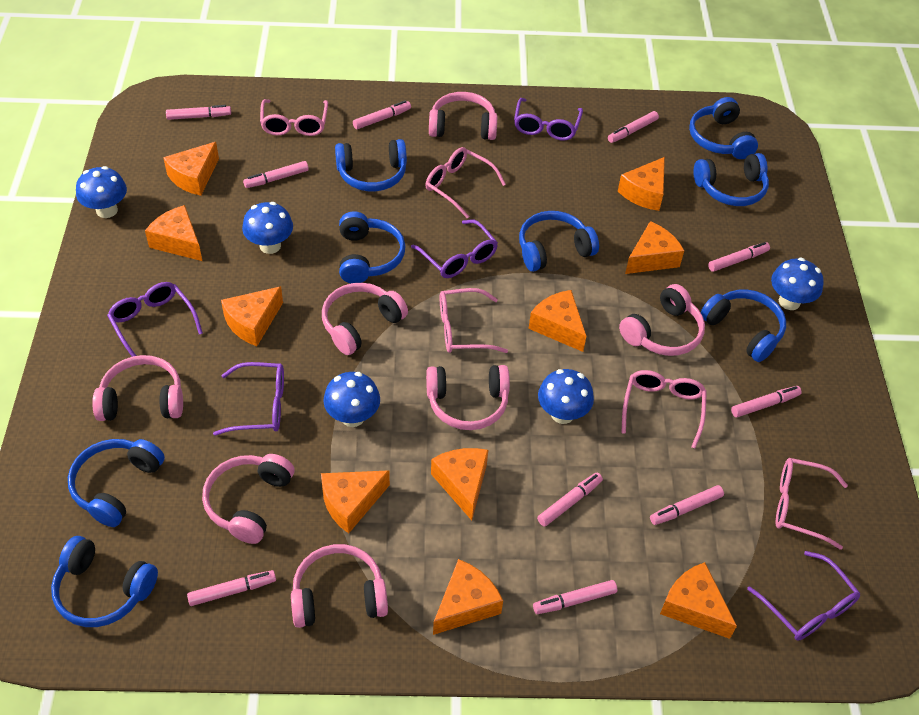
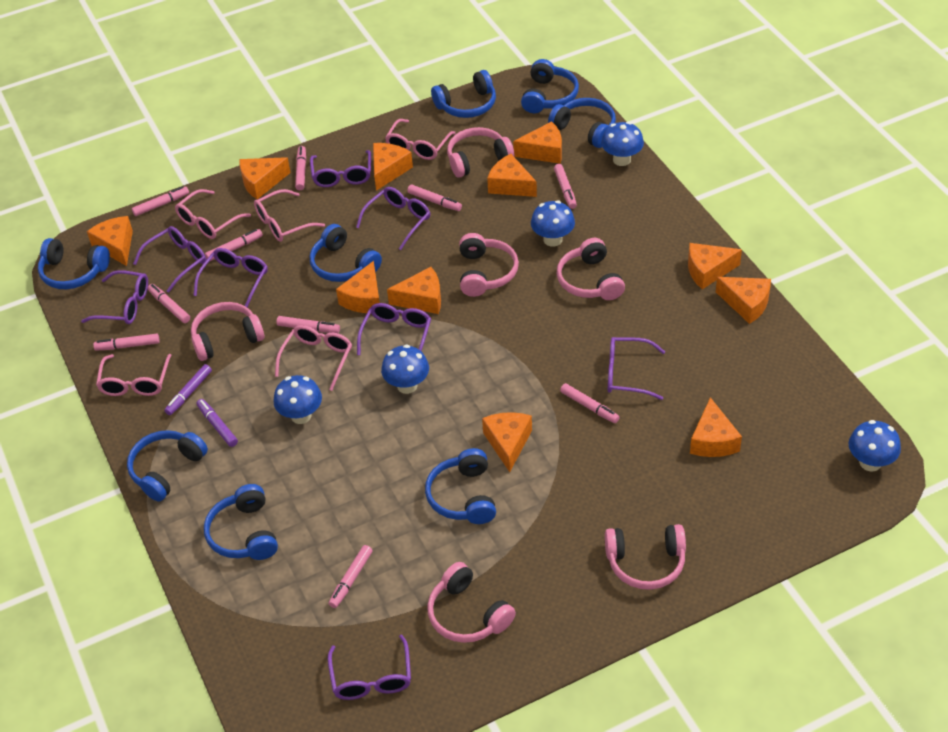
orange cheese: [145,205,202,261] [163,142,219,196] [221,286,283,346] [321,470,390,534] [431,448,488,520] [433,559,503,635] [529,290,586,352] [618,157,665,211] [625,221,684,274] [660,562,737,639] = 10 -> [87,216,133,266] [240,157,291,199] [336,261,380,313] [373,143,413,191] [387,267,441,314] [482,412,532,472] [487,154,537,197] [513,121,562,164] [688,243,742,289] [690,397,742,457] [716,277,771,324] = 11
pink headphones: [92,355,183,421] [202,454,294,544] [291,544,388,628] [322,283,408,355] [426,365,510,430] [429,92,497,140] [619,284,705,356] = 7 -> [191,302,264,361] [427,562,516,643] [447,127,514,178] [459,233,519,297] [556,238,625,300] [605,524,686,590] = 6
purple glasses: [107,282,203,357] [213,362,284,436] [411,220,498,278] [514,98,583,141] [747,551,860,641] = 5 -> [81,270,148,324] [133,226,206,293] [193,248,268,307] [310,150,371,187] [328,634,411,700] [356,187,430,250] [357,303,431,355] [608,337,665,400] = 8
purple marker: none = 0 -> [164,364,212,415] [196,399,238,447] = 2

